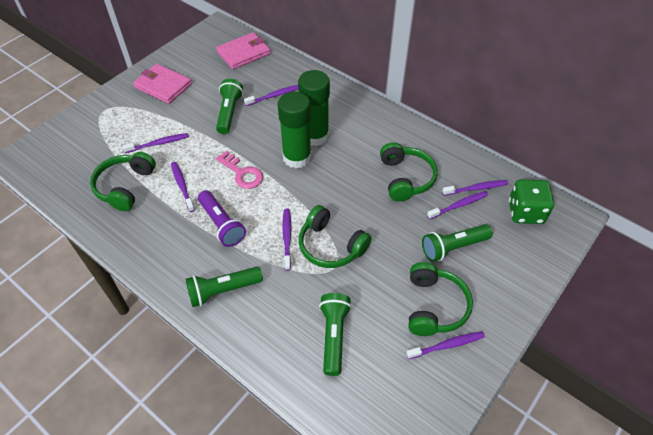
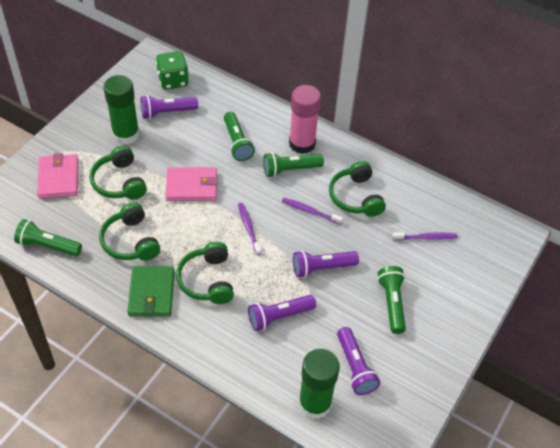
green wallet: none = 0 -> [127,266,175,317] = 1
pink glue stick: none = 0 -> [289,85,321,154] = 1
pink key: [216,151,263,189] = 1 -> none = 0
purple flashlight: [198,190,246,247] = 1 -> [140,95,198,119] [248,295,316,331] [293,250,359,278] [337,327,380,395] = 4
purple toothbrush: [123,133,189,153] [171,162,195,212] [244,85,298,106] [282,209,291,271] [406,331,485,359] [427,191,488,220] [442,180,508,196] = 7 -> [238,203,262,256] [282,198,343,225] [392,232,458,240] = 3

